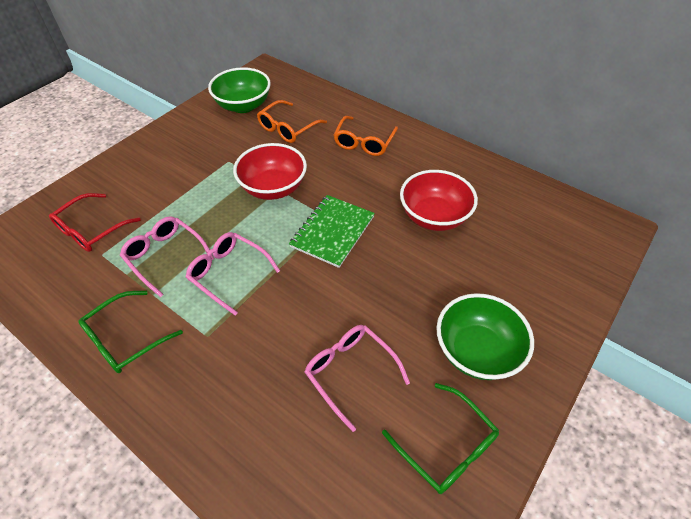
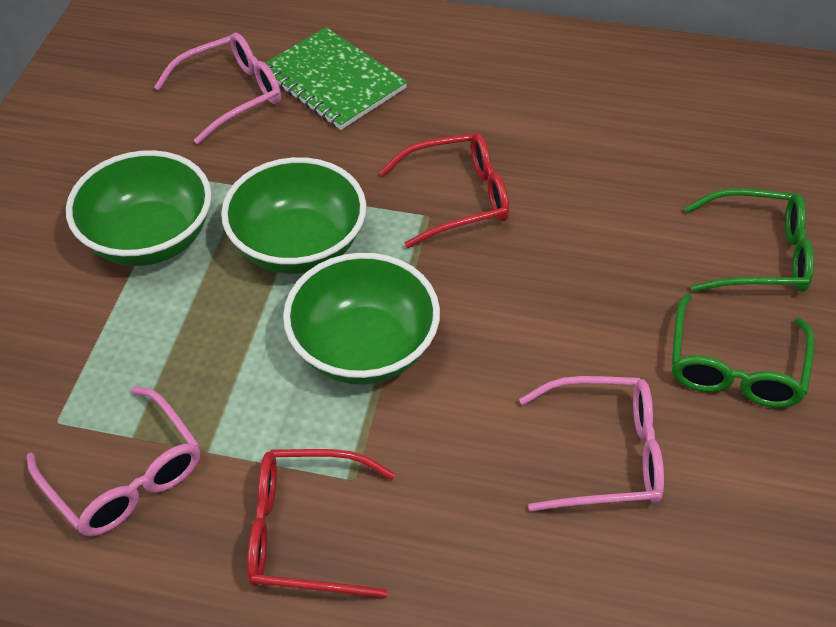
green bowl: [208,67,271,113] [436,293,534,380] = 2 -> [66,150,212,266] [221,157,366,274] [283,253,440,384] = 3
orange glasses: [257,100,327,143] [334,116,398,156] = 2 -> none = 0
red bowl: [233,143,307,200] [400,170,478,231] = 2 -> none = 0
red glasses: [49,193,141,252] = 1 -> [247,449,396,598] [380,133,509,248] = 2

